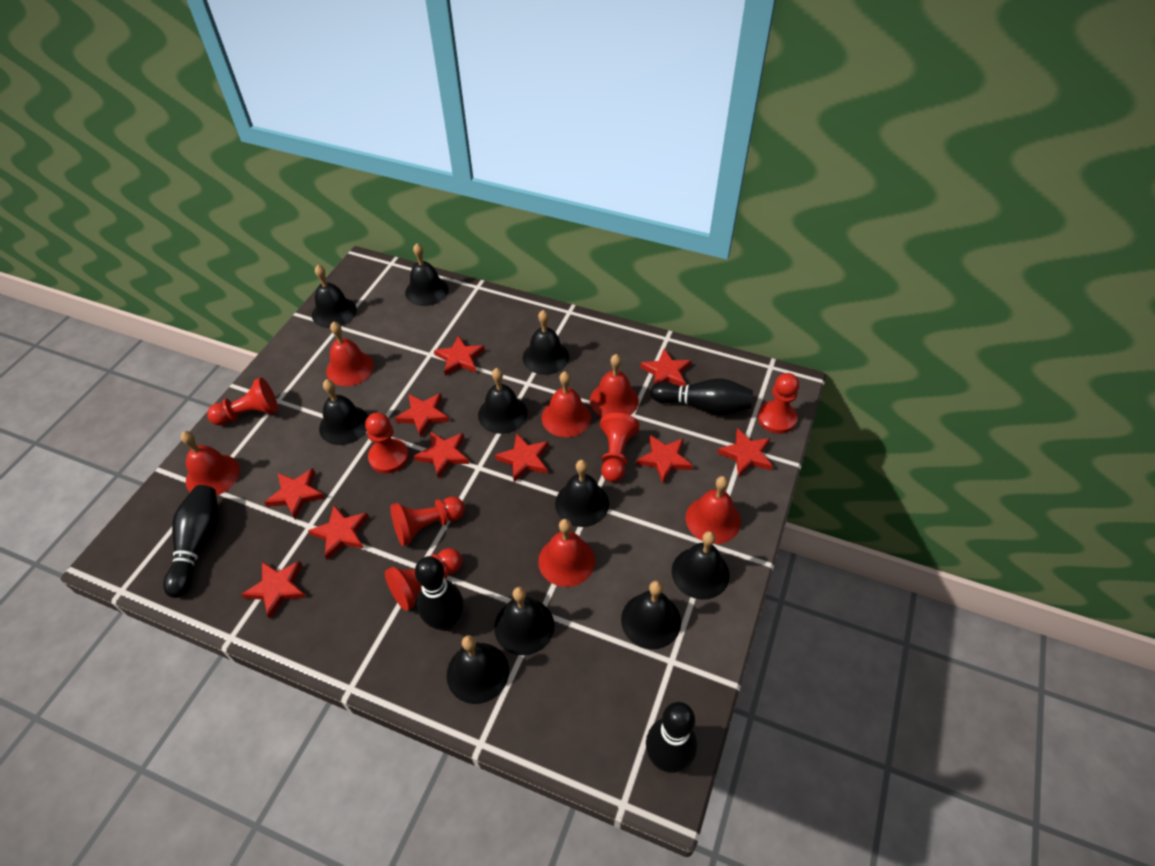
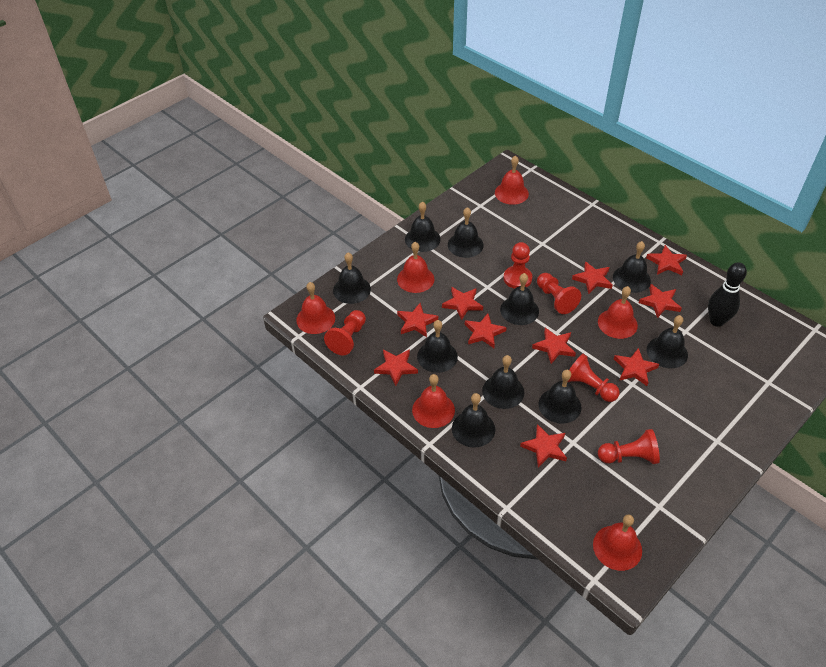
black bowling pin: [163,485,219,598] [415,556,464,631] [646,702,697,773] [650,379,753,415] = 4 -> [708,262,747,327] = 1
red pawn: [207,377,278,425] [365,412,409,474] [385,548,462,611] [390,497,465,546] [600,413,640,482] [758,373,799,434] = 6 -> [324,310,366,355] [503,242,532,289] [537,273,581,314] [568,354,620,402] [598,429,660,464] = 5

